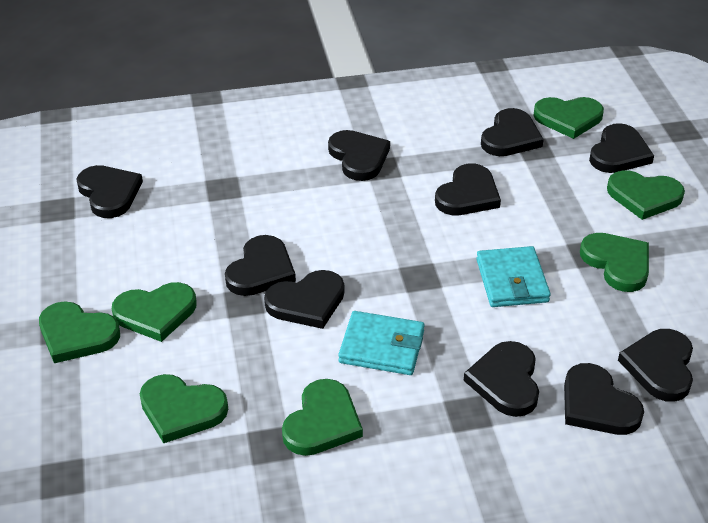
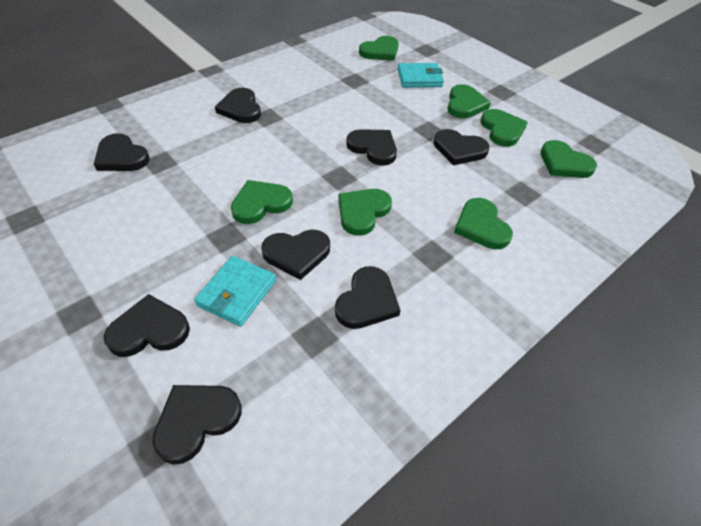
black heart: [76,165,143,218] [225,235,296,296] [264,270,344,329] [328,130,390,181] [435,163,501,215] [464,341,539,417] [481,108,544,156] [564,363,644,435] [589,123,654,173] [618,329,693,402] = 10 -> [94,133,150,171] [104,294,190,357] [152,385,242,464] [215,88,261,123] [261,230,330,280] [335,266,401,329] [346,129,397,166] [434,129,489,165] = 8

